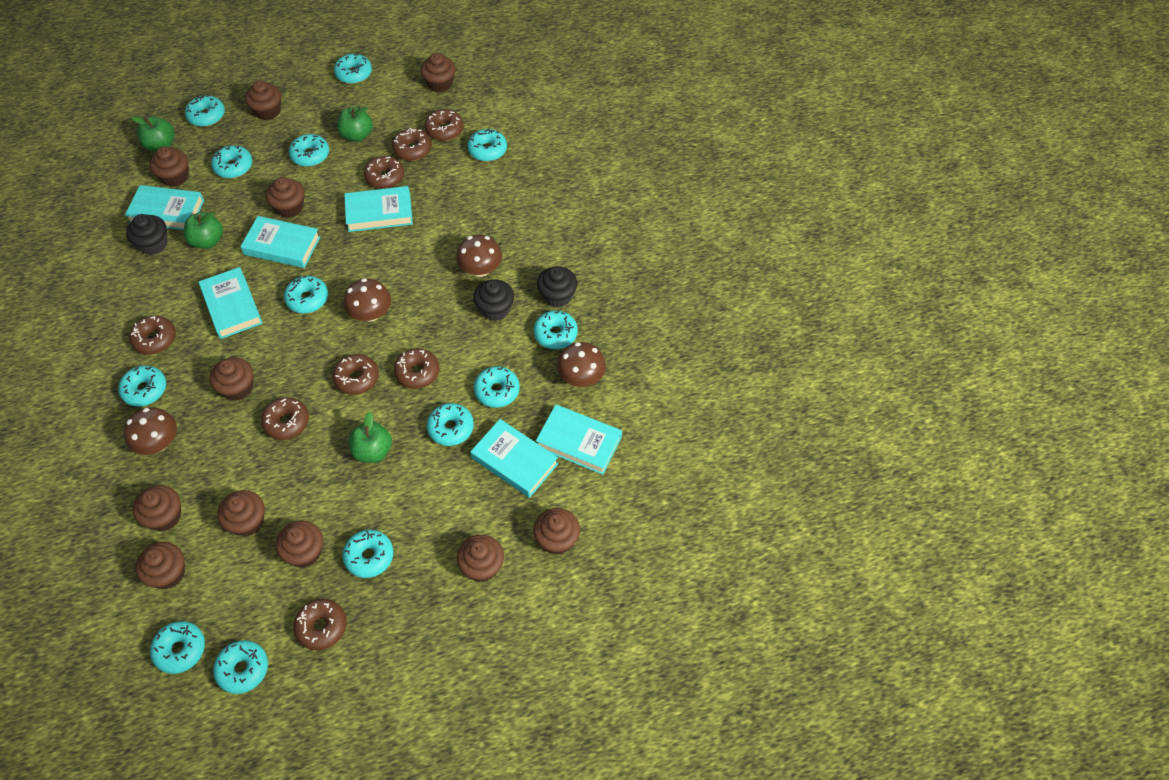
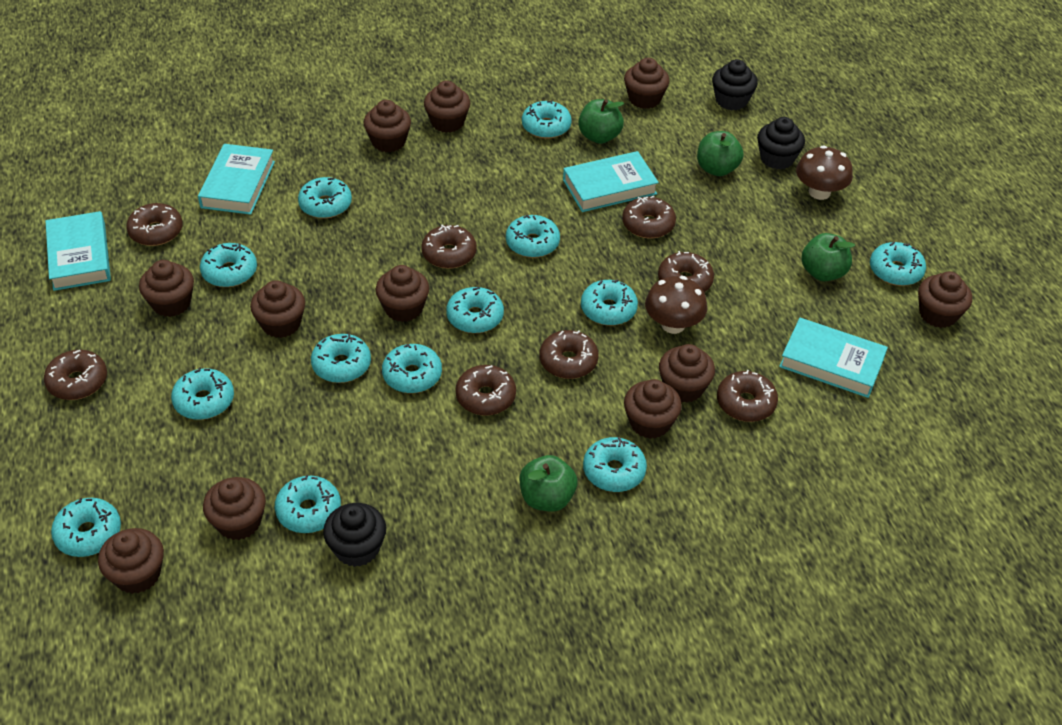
brown mushroom: [124,407,177,455] [344,278,391,322] [456,234,502,277] [557,342,606,387] = 4 -> [645,276,707,334] [796,145,853,200] = 2
turquoise book: [125,185,204,230] [199,267,263,339] [240,216,320,268] [344,186,413,232] [471,419,558,498] [536,404,622,475] = 6 -> [45,211,111,291] [198,144,275,215] [563,151,659,212] [779,318,888,398] = 4

